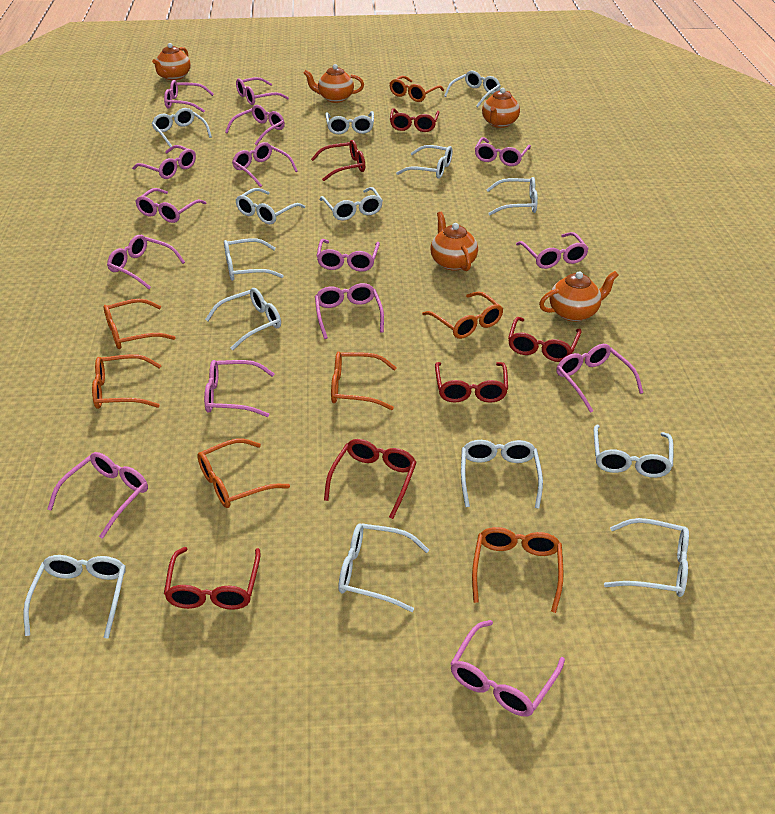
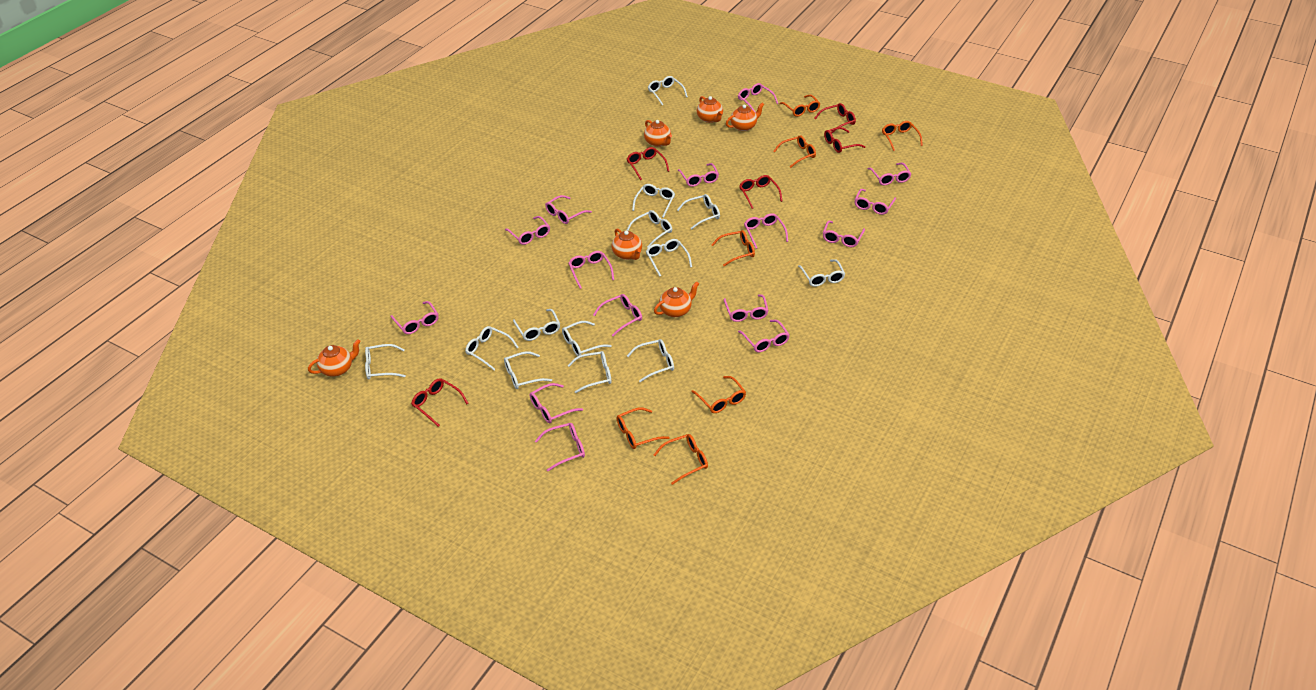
orange teapot: [152,43,191,80] [303,64,364,103] [430,212,478,271] [482,88,520,128] [539,271,618,322] = 5 -> [308,339,361,377] [611,228,642,260] [644,120,672,147] [654,281,699,317] [697,96,723,123] [726,102,765,131] = 6
red glasses: [164,547,260,610] [311,140,365,181] [324,439,417,519] [390,108,440,132] [435,362,508,403] [508,317,581,362] = 6 -> [411,378,468,427] [627,147,669,180] [739,175,782,209] [814,103,856,133] [824,127,865,153] = 5
white glasses: [23,555,126,639] [151,108,212,147] [205,288,281,350] [224,238,284,281] [235,188,305,224] [320,187,383,220] [325,111,374,134] [339,523,429,612] [396,145,453,179] [444,71,501,107] [461,440,543,509] [486,177,538,215] [594,425,674,478] [604,518,689,597] = 14 -> [365,344,406,380] [465,326,519,370] [504,351,552,389] [513,309,560,341] [562,321,612,356] [568,351,612,393] [626,210,672,247] [627,339,674,382] [632,184,675,218] [646,239,692,277] [648,76,688,106] [677,194,720,229] [798,259,845,287] = 13

